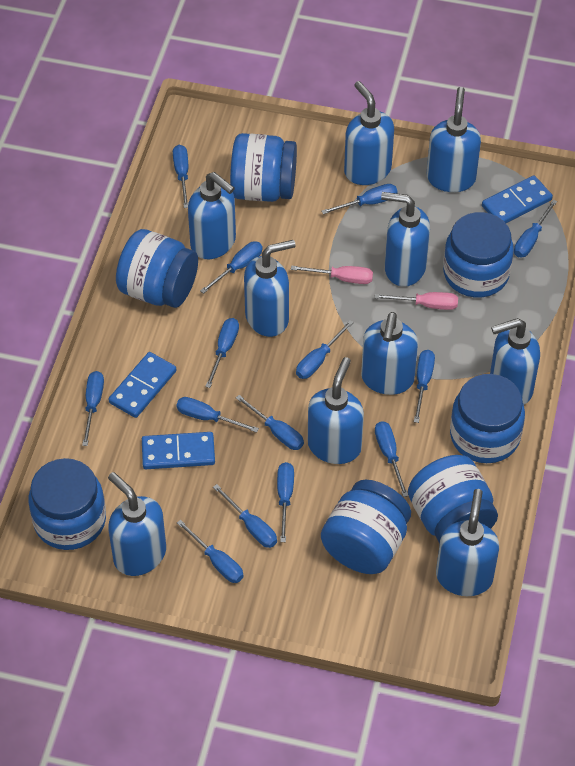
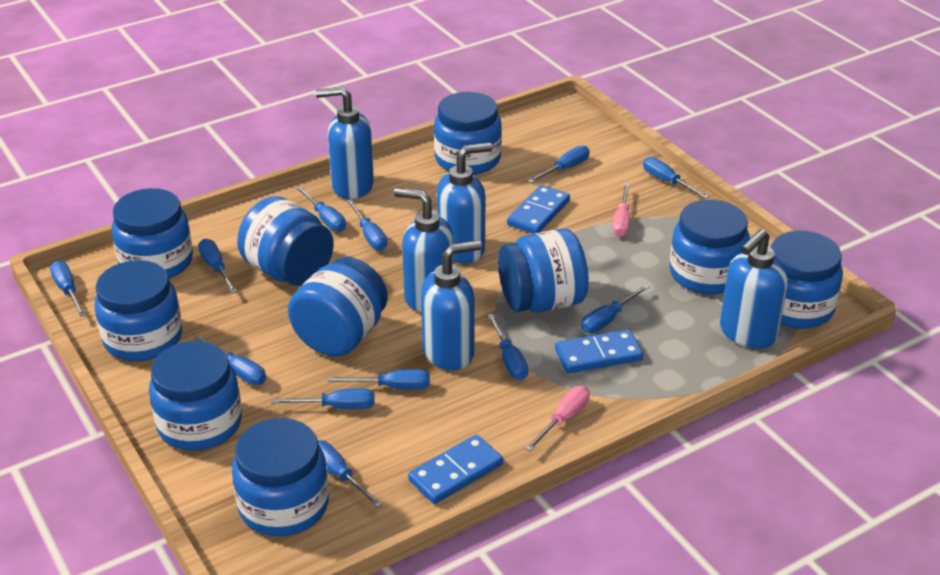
blue jar: [28,458,106,550] [116,229,198,308] [230,133,297,202] [321,479,411,574] [408,455,498,544] [443,212,514,298] [450,374,525,463] = 7 -> [95,260,182,361] [112,188,193,279] [149,341,242,451] [232,418,329,536] [237,196,334,286] [288,257,388,357] [434,92,502,175] [498,228,589,312] [670,200,750,294] [771,231,843,329] = 10
blue screwdriver: [82,371,104,446] [173,145,188,208] [176,397,259,433] [177,520,244,583] [200,241,263,294] [205,318,239,388] [213,484,277,548] [236,395,304,450] [277,462,294,542] [296,320,354,379] [322,184,398,214] [375,421,408,497] [414,350,435,423] [514,200,557,257] = 14 -> [50,261,86,317] [193,335,266,385] [198,239,237,294] [271,388,375,409] [296,186,346,232] [318,440,383,508] [328,369,430,390] [347,199,387,251] [487,314,528,380] [528,146,590,183] [581,285,649,333] [643,157,709,199] = 12
blue soap dispenser: [108,472,166,576] [188,172,236,259] [244,240,296,337] [308,357,364,464] [344,81,394,185] [361,312,418,395] [381,192,430,287] [427,87,481,192] [436,489,499,596] [490,318,540,405] = 10 -> [316,86,374,199] [394,187,453,312] [421,240,482,370] [437,143,492,263] [720,229,788,349] = 5

